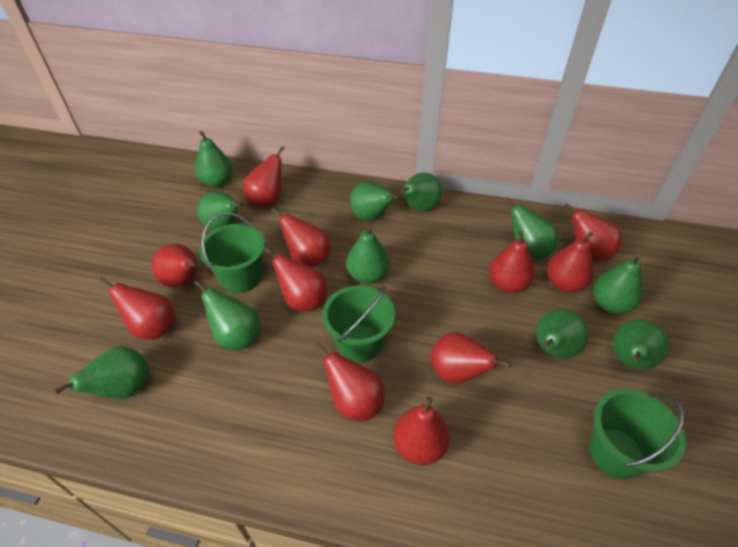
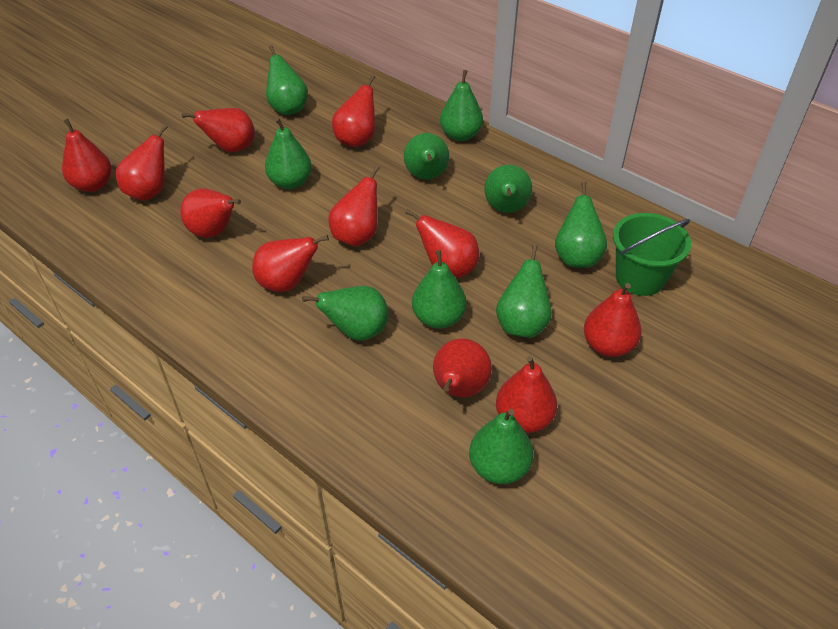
green bucket: [199,212,265,293] [322,285,395,363] [589,389,686,480] = 3 -> [613,213,691,296] = 1
green pear: [54,346,149,399] [194,280,260,350] [195,131,233,187] [197,191,243,230] [346,223,390,284] [349,181,400,221] [401,173,442,211] [504,197,558,259] [536,309,589,358] [593,253,643,314] [613,319,669,370] = 11 -> [265,118,312,189] [266,45,308,115] [302,286,389,341] [404,133,449,179] [412,250,466,329] [440,70,483,141] [469,409,533,484] [484,165,532,213] [496,244,552,338] [555,182,607,268] = 10

